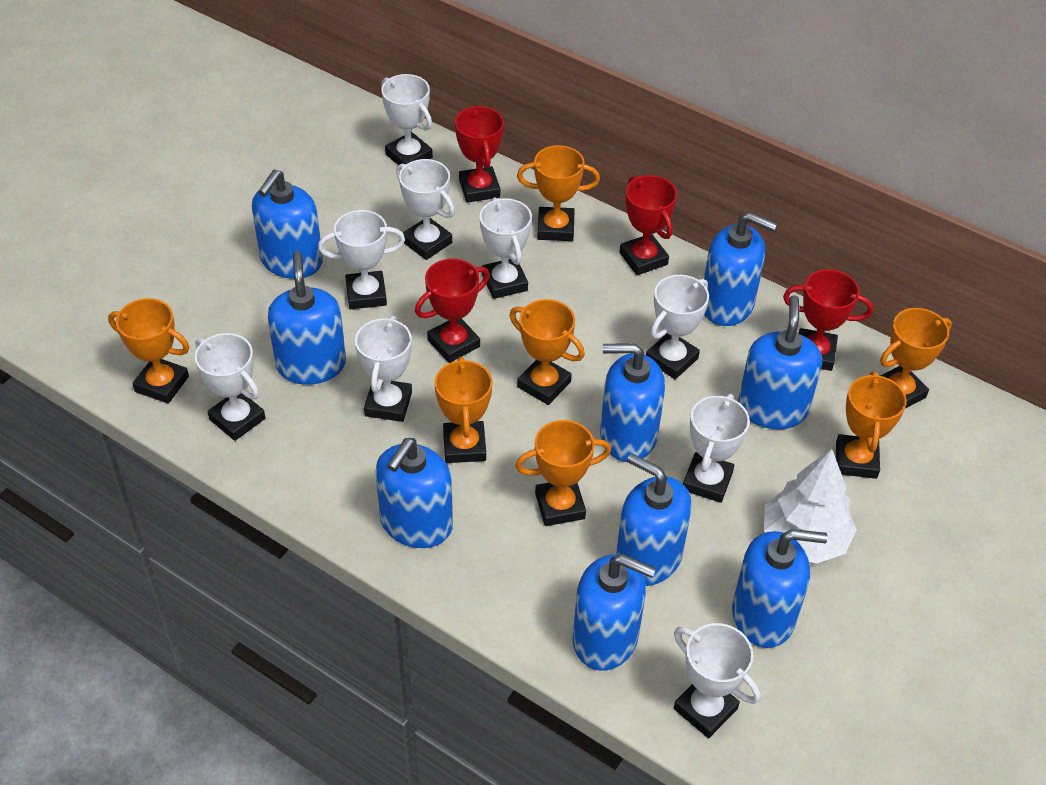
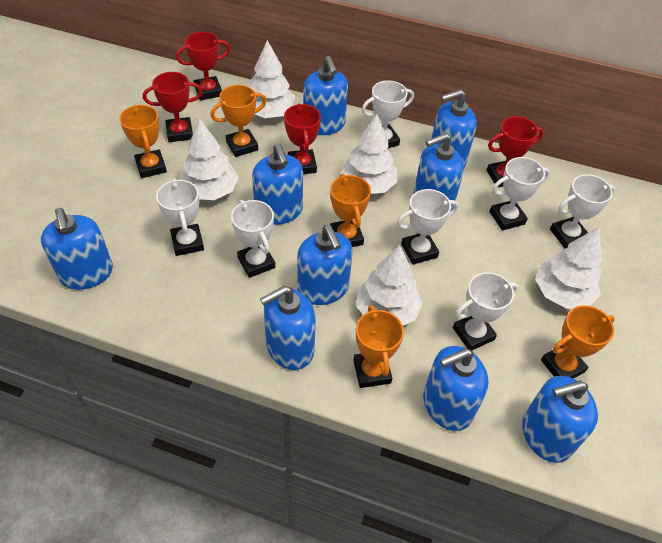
orange trophy: [108,298,189,404] [434,357,492,463] [510,299,585,405] [515,420,611,526] [517,145,600,241] [836,371,907,479] [880,308,952,409] = 7 -> [119,105,167,178] [210,85,266,157] [330,174,371,247] [353,305,404,388] [541,305,615,379] = 5
white tree: [764,449,857,564] = 1 -> [180,118,239,200] [250,40,295,118] [341,114,397,194] [357,245,423,325] [535,227,602,309] = 5
white trophy: [195,333,265,441] [318,210,405,309] [355,316,412,422] [381,74,433,165] [396,159,455,260] [480,197,532,299] [646,275,709,379] [674,623,761,738] [683,394,750,503] = 9 -> [156,178,204,256] [231,200,275,278] [362,80,414,148] [397,189,458,265] [453,272,518,350] [489,157,550,230] [550,174,615,248] = 7

